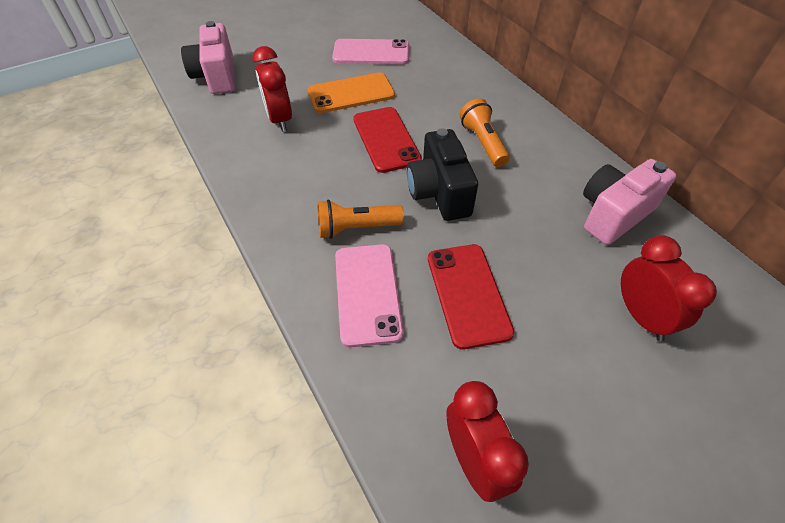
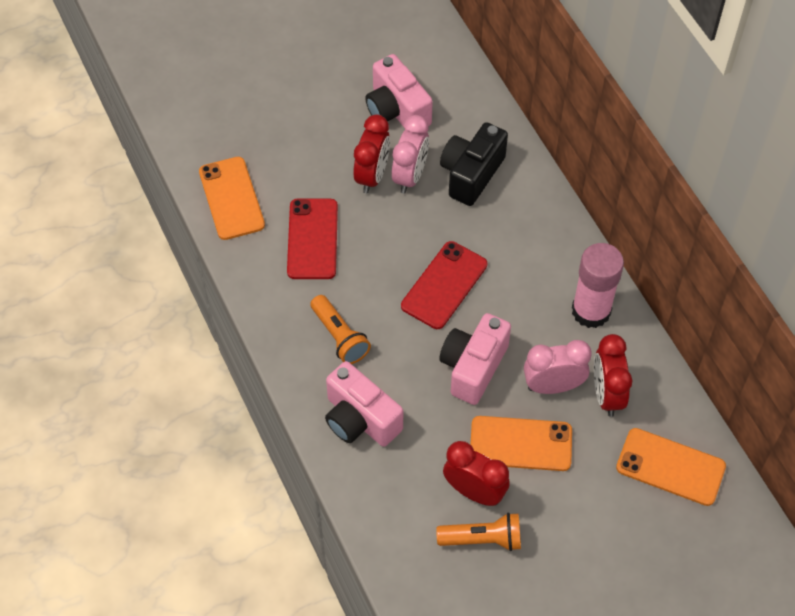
orange phone: [307,72,395,113] = 1 -> [199,157,265,240] [470,416,572,471] [616,428,726,506] = 3
pink camera: [181,21,235,94] [583,159,676,245] = 2 -> [325,361,403,447] [365,54,433,127] [439,313,511,405] = 3
pink clock: none = 0 -> [392,115,429,194] [524,340,592,394] = 2
pink glue stick: none = 0 -> [572,243,624,328] = 1
pink phone: [332,39,409,64] [335,244,404,348] = 2 -> none = 0

